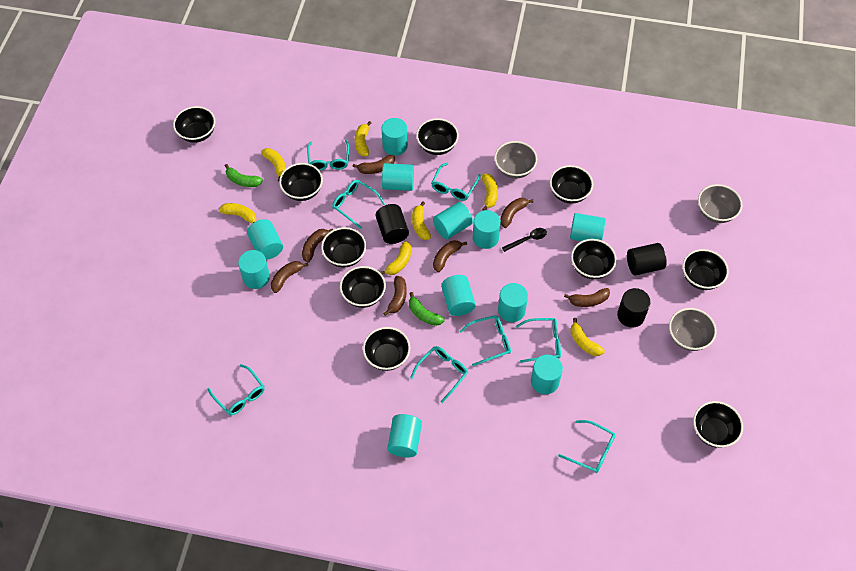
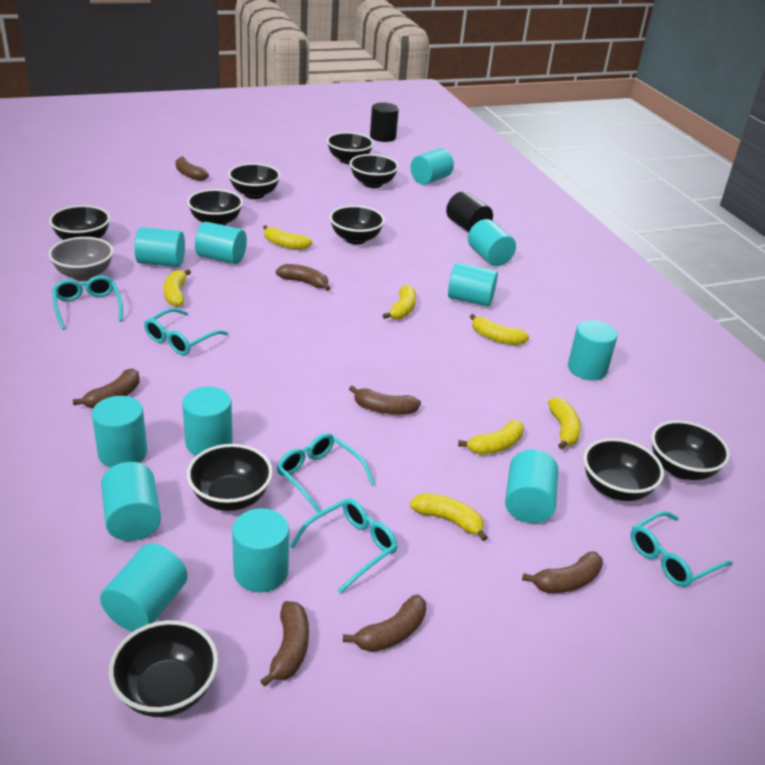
black cylinder: [376,204,409,244] [617,288,651,328] [627,243,667,276] = 3 -> [370,103,399,142] [446,191,493,232] = 2
black spoon: [502,228,547,252] = 1 -> none = 0
green banana: [225,164,263,187] [409,292,445,326] = 2 -> none = 0
grey bowl: [494,141,537,179] [669,308,717,351] [698,184,742,223] = 3 -> [48,237,114,281] = 1
turquoise cylinder: [238,250,270,289] [247,219,283,260] [382,118,408,156] [382,163,414,191] [387,414,422,457] [433,202,473,239] [441,275,476,316] [473,210,501,249] [498,283,528,322] [531,355,563,394] [570,213,606,241] = 11 -> [92,396,147,468] [100,544,188,632] [101,462,161,541] [134,227,185,267] [182,387,233,456] [195,222,247,264] [232,508,289,592] [411,148,454,185] [448,262,498,306] [468,219,516,266] [505,450,558,523] [568,320,618,380] = 12
turquoise glasses: [207,364,265,415] [307,140,349,170] [332,180,385,229] [410,346,468,403] [431,163,481,201] [460,315,511,366] [516,318,561,363] [558,420,615,473] = 8 -> [52,276,123,330] [144,308,228,355] [277,433,375,513] [290,498,398,594] [631,511,733,587] = 5

